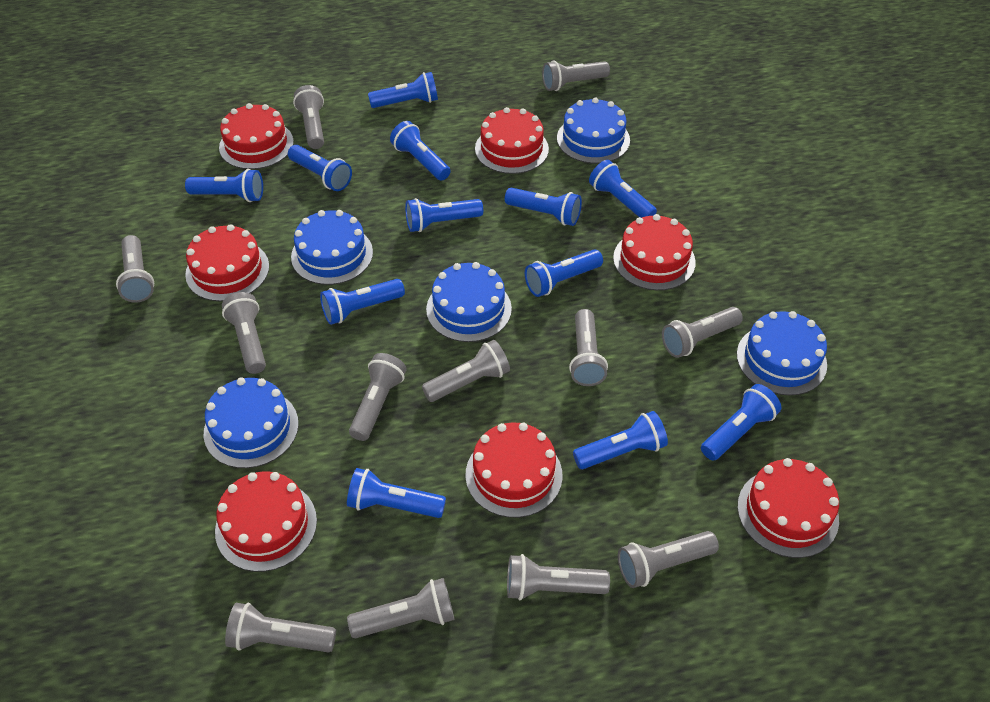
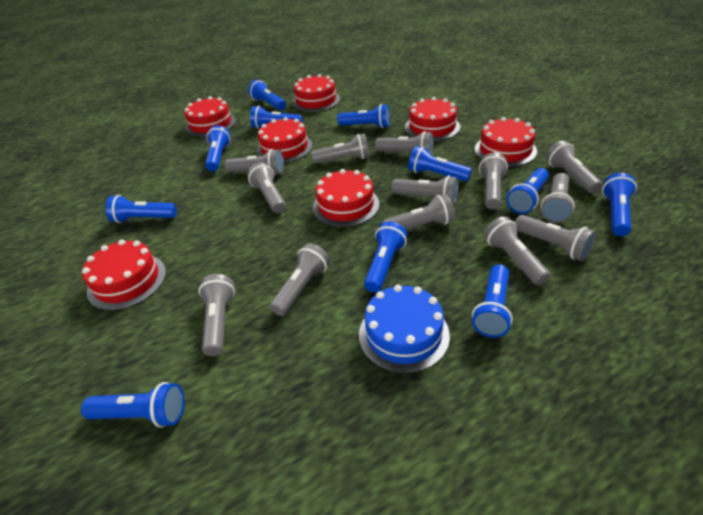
blue cake: [204,377,299,468] [291,210,373,285] [426,262,512,342] [557,97,630,163] [737,311,827,396] = 5 -> [359,285,450,373] = 1
blue flashlight: [185,169,263,202] [288,145,352,191] [320,279,405,325] [347,468,446,518] [368,72,438,108] [390,121,450,181] [405,198,483,232] [505,188,582,226] [525,249,603,297] [573,411,668,469] [589,160,657,218] [701,384,781,461] = 12 -> [81,382,185,428] [105,195,177,223] [205,126,231,172] [248,79,286,110] [250,106,302,129] [337,104,390,128] [364,222,407,292] [408,146,472,182] [472,264,513,338] [506,168,549,214] [602,173,637,236] = 11
grey flashlight: [116,235,154,303] [222,292,266,374] [225,603,336,652] [293,85,324,149] [347,578,454,638] [349,353,407,441] [422,340,510,402] [507,554,610,600] [542,61,610,91] [569,309,608,386] [618,531,719,588] [662,307,743,358] = 12 -> [198,274,235,356] [225,149,284,175] [247,162,286,213] [270,243,330,316] [311,133,370,164] [375,131,433,156] [383,194,455,230] [391,175,458,204] [479,153,508,210] [484,216,550,285] [515,215,596,261] [540,173,575,223] [546,141,602,194] = 13

